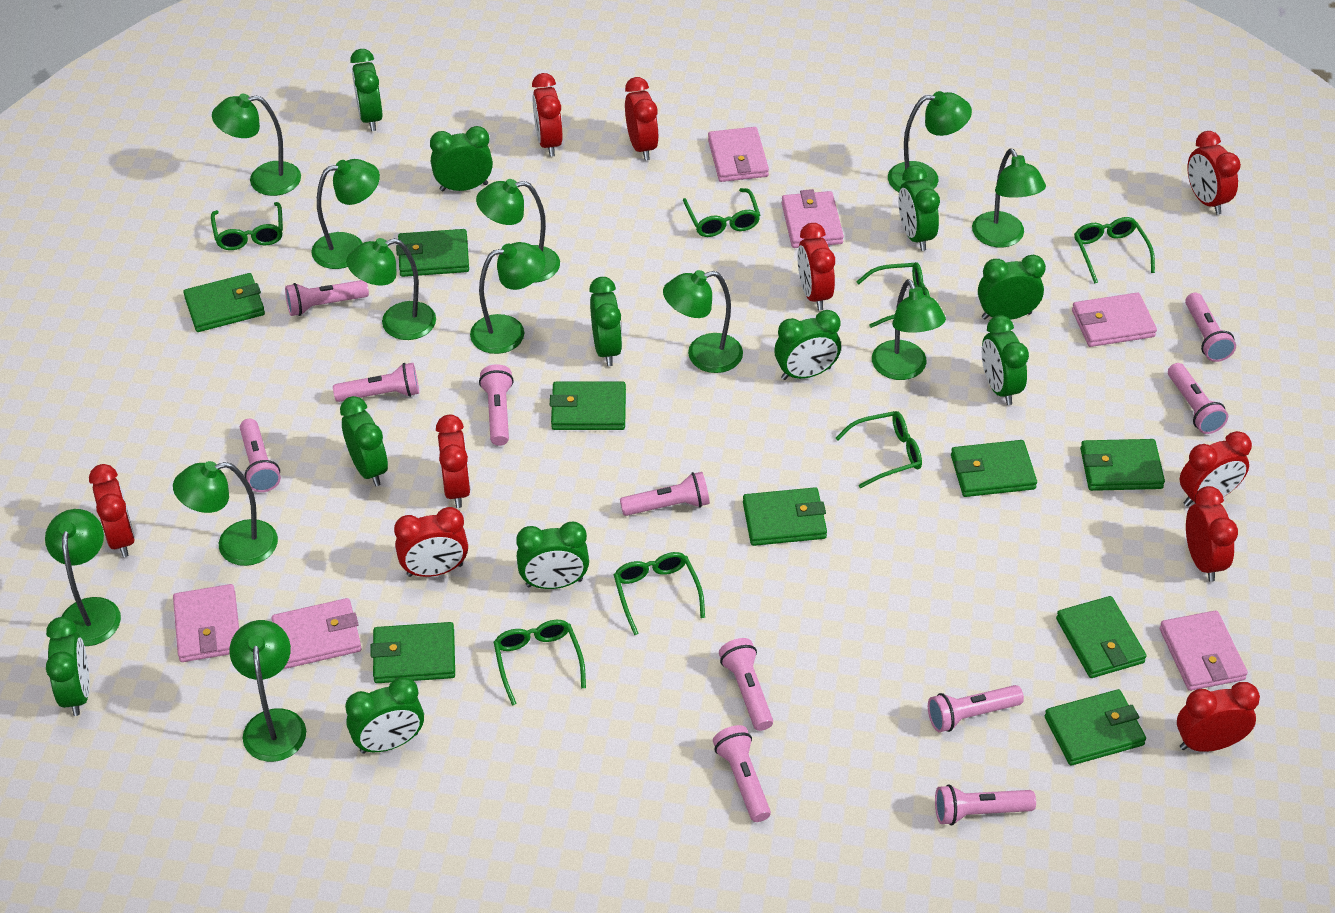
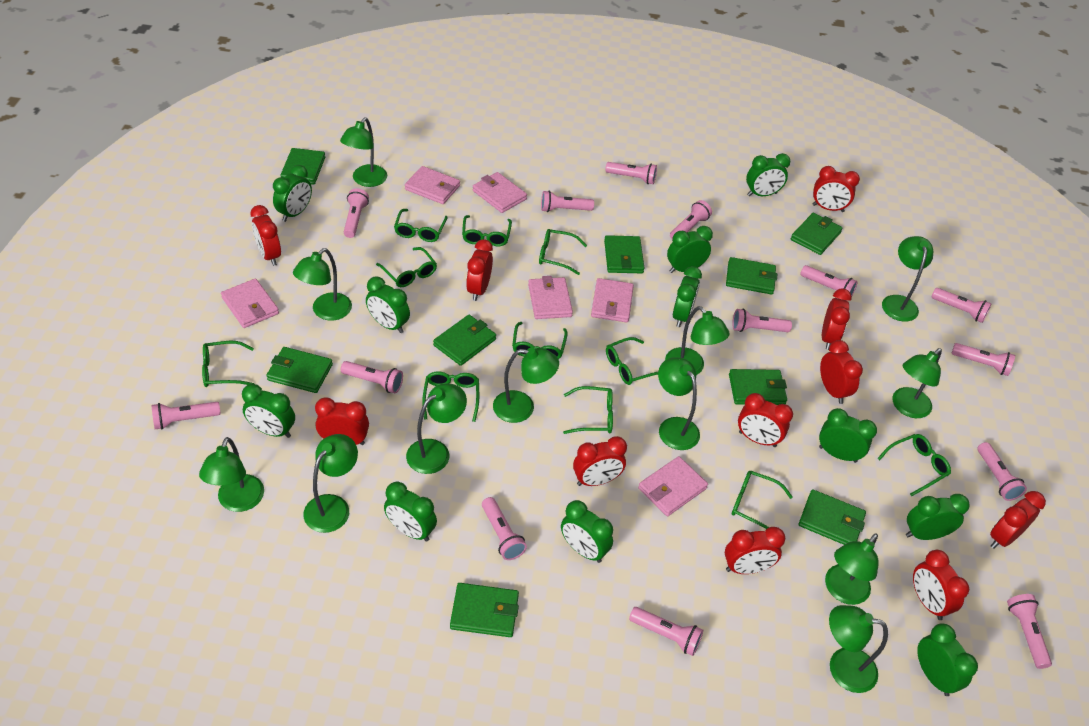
green glasses: [211,202,283,250] [494,620,586,706] [614,552,705,635] [683,188,760,237] [836,411,922,488] [856,262,930,328] [1074,217,1155,284] = 7 -> [202,341,254,387] [376,247,437,287] [394,209,448,242] [422,371,479,422] [462,215,512,246] [512,322,568,359] [539,229,587,275] [563,386,613,434] [606,337,658,385] [732,470,793,529] [877,434,951,497] = 11
pink flashlight: [240,419,281,492] [285,280,369,316] [333,363,419,402] [479,364,514,446] [620,472,710,516] [713,725,771,822] [719,638,773,731] [928,685,1024,732] [935,784,1036,825] [1168,363,1228,434] [1185,293,1236,362] = 11 -> [151,402,221,430] [341,361,403,393] [344,188,369,238] [482,497,527,560] [541,191,594,212] [605,162,657,184] [629,607,703,656] [670,200,712,239] [732,309,792,332] [800,265,857,296] [931,288,991,323] [951,343,1015,376] [977,442,1027,501] [1007,594,1052,669] = 14
red clock: [89,464,135,557] [394,507,468,577] [436,415,471,508] [532,73,563,157] [625,77,659,160] [797,223,835,310] [1177,682,1260,752] [1180,431,1252,506] [1186,486,1238,582] [1187,131,1241,215] = 10 -> [250,205,281,266] [315,397,369,445] [466,239,493,301] [573,436,627,486] [725,527,785,574] [738,393,793,447] [813,166,860,212] [820,340,863,404] [822,288,852,350] [913,550,969,620] [990,491,1046,549] = 11

